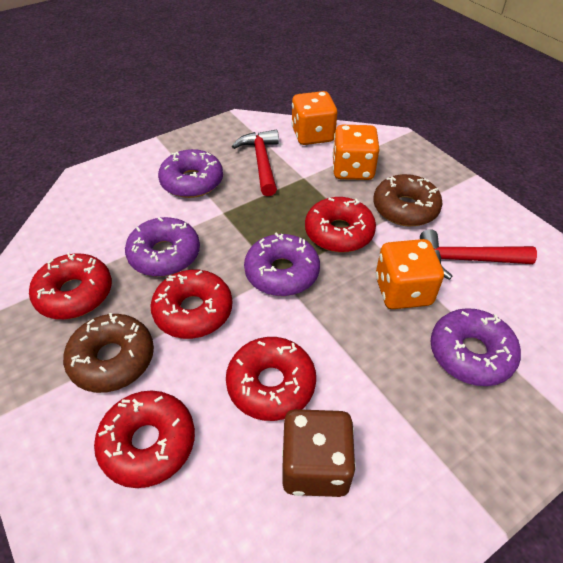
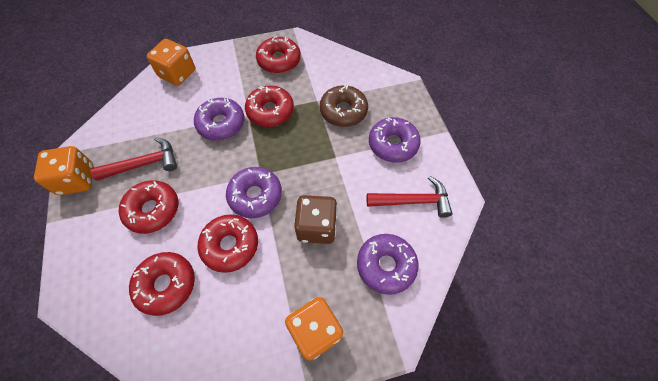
brown donut: [63,313,154,393] [373,174,442,227] = 2 -> [320,84,368,127] = 1

